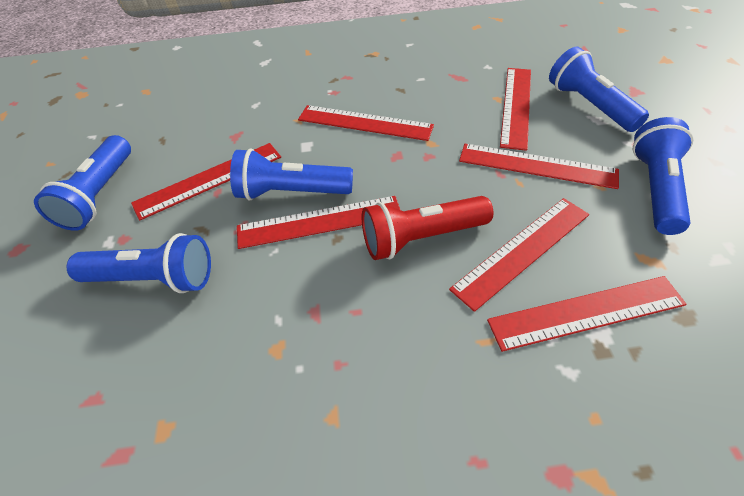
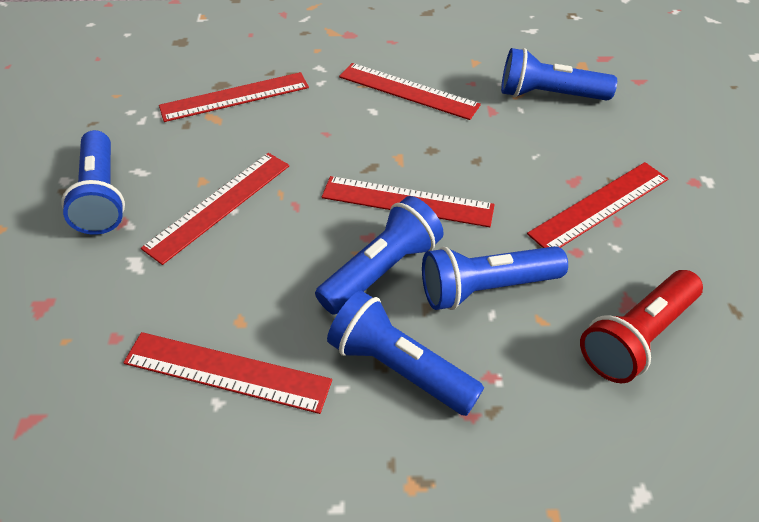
red ruler: [131,143,281,221] [237,196,400,249] [298,105,434,141] [449,198,589,312] [459,144,619,189] [487,276,687,352] [500,68,531,151] = 7 -> [123,332,332,414] [141,153,289,265] [159,72,309,122] [322,176,495,227] [339,63,481,120] [527,162,668,248] = 6

